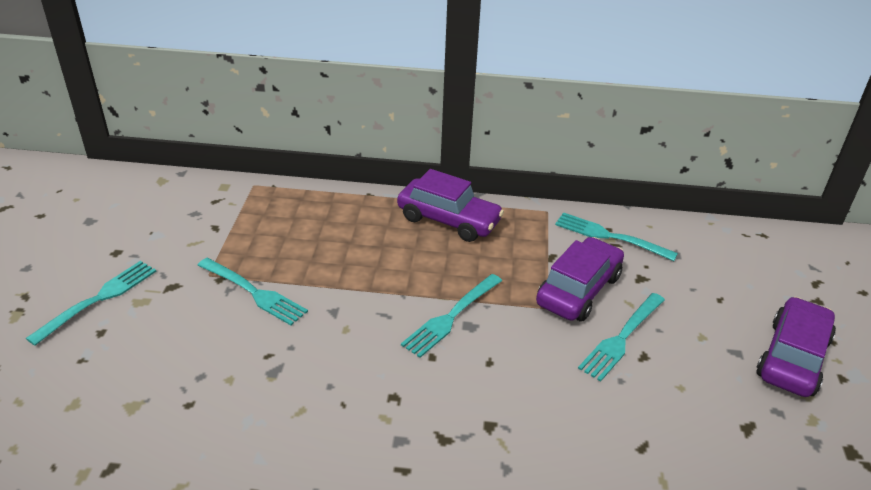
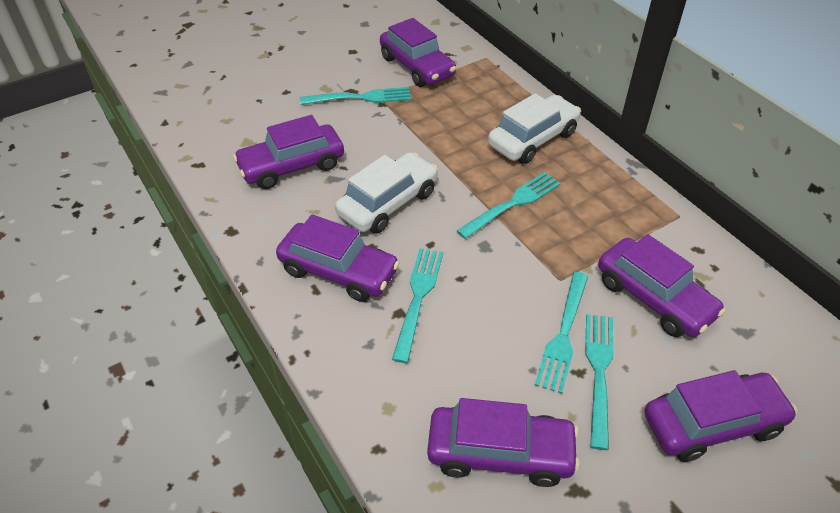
purple car: [397,169,504,242] [536,237,624,321] [757,297,836,397] = 3 -> [233,115,344,189] [276,214,400,302] [380,18,456,87] [427,398,580,487] [598,234,726,337] [644,370,798,462] = 6
white car: none = 0 -> [335,152,438,234] [488,94,581,164] = 2

